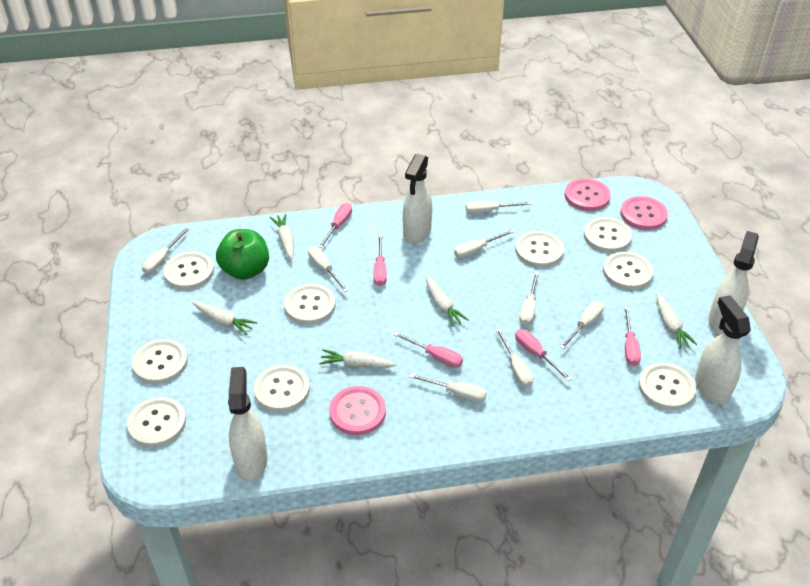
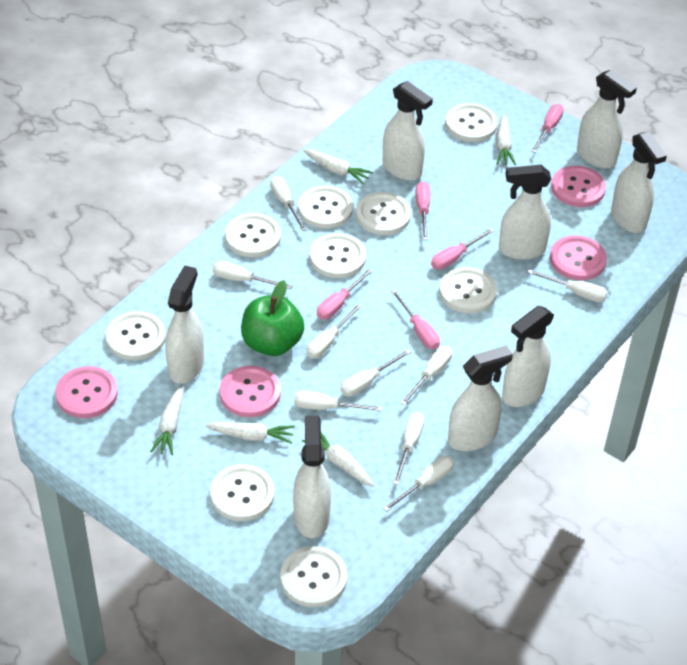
pink button: [329,386,386,435] [565,178,611,211] [620,196,668,230] = 3 -> [55,366,118,418] [220,366,281,417] [550,236,607,280] [551,166,606,207] = 4
white screwdriver: [142,228,189,274] [308,247,348,292] [409,373,487,402] [454,229,515,258] [466,201,531,214] [495,328,533,387] [520,272,539,326] [560,301,604,349] = 8 -> [213,261,292,289] [270,176,307,231] [294,391,382,411] [306,303,362,359] [340,349,411,396] [383,456,454,512] [393,412,424,485] [401,346,452,405] [527,269,607,302] = 9
white spray bottle: [228,367,268,481] [403,154,432,244] [695,295,751,405] [708,231,759,335] = 4 -> [165,265,204,384] [293,415,331,539] [383,81,433,181] [448,345,513,451] [499,165,551,260] [502,306,554,407] [577,70,637,169] [611,132,667,233] = 8

